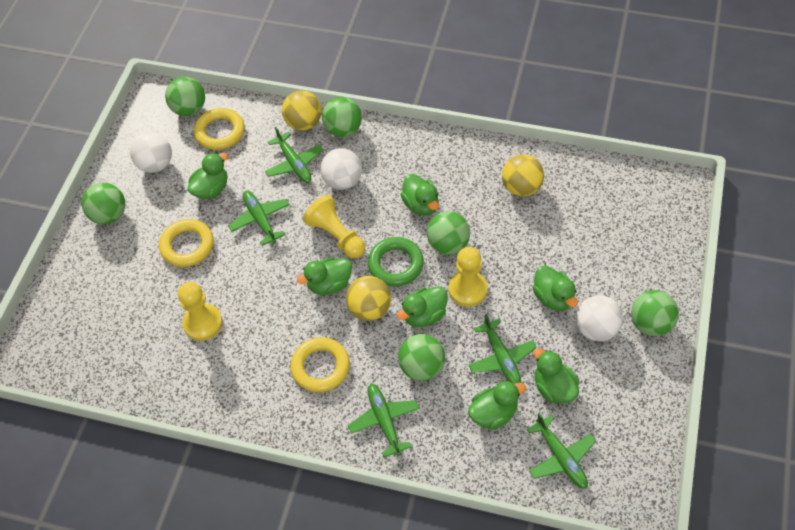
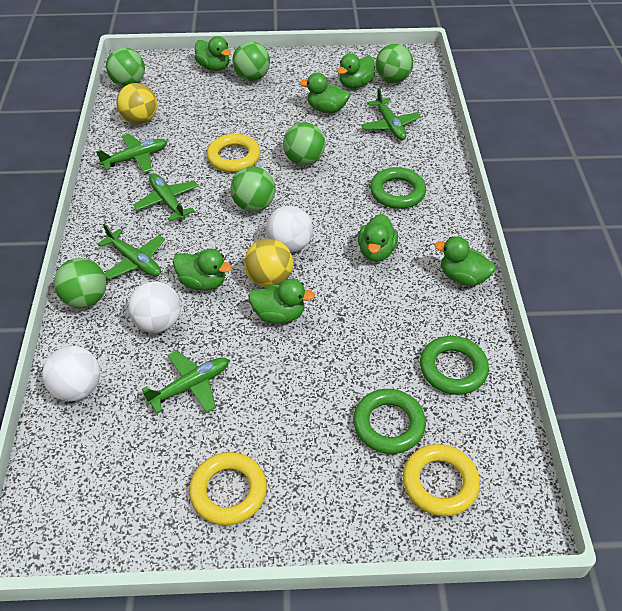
green ring: [368,237,424,287] = 1 -> [353,389,426,454] [370,167,426,209] [420,336,489,395] = 3
yellow ball: [282,90,322,131] [346,276,391,321] [502,154,544,196] = 3 -> [116,83,157,124] [244,238,293,287] = 2
yellow pawn: [178,282,223,341] [303,195,365,258] [449,247,488,307] = 3 -> none = 0

